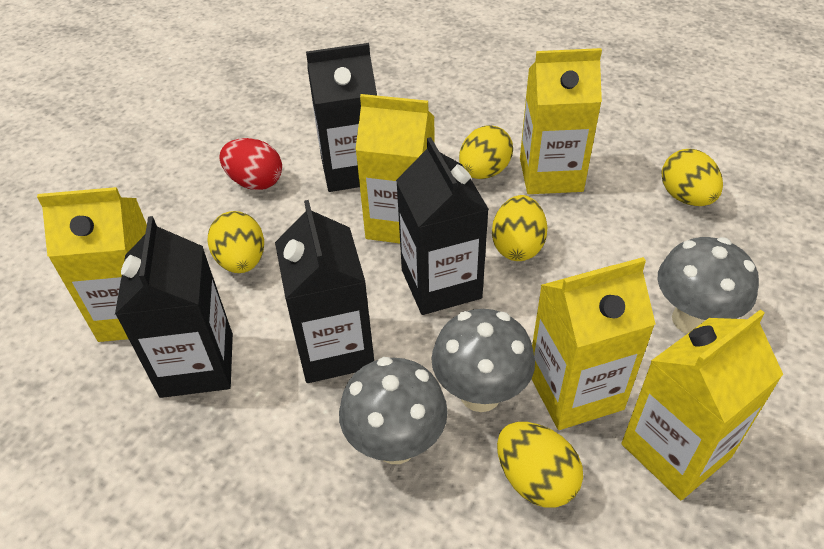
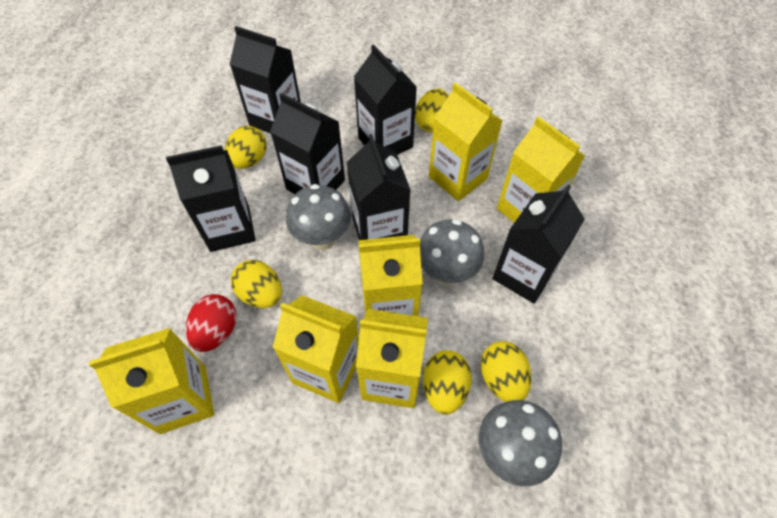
black carton: [115,216,233,398] [275,200,374,383] [306,43,377,192] [396,137,489,315] = 4 -> [166,145,256,252] [230,26,301,134] [270,93,345,194] [347,134,411,240] [354,44,417,155] [492,184,585,303] = 6
yellow carton: [37,187,147,342] [355,94,435,243] [520,48,602,194] [532,257,656,430] [622,309,783,500] = 5 -> [89,328,214,434] [273,295,359,403] [356,309,428,408] [358,235,423,316] [429,83,503,201] [497,116,585,223] = 6

